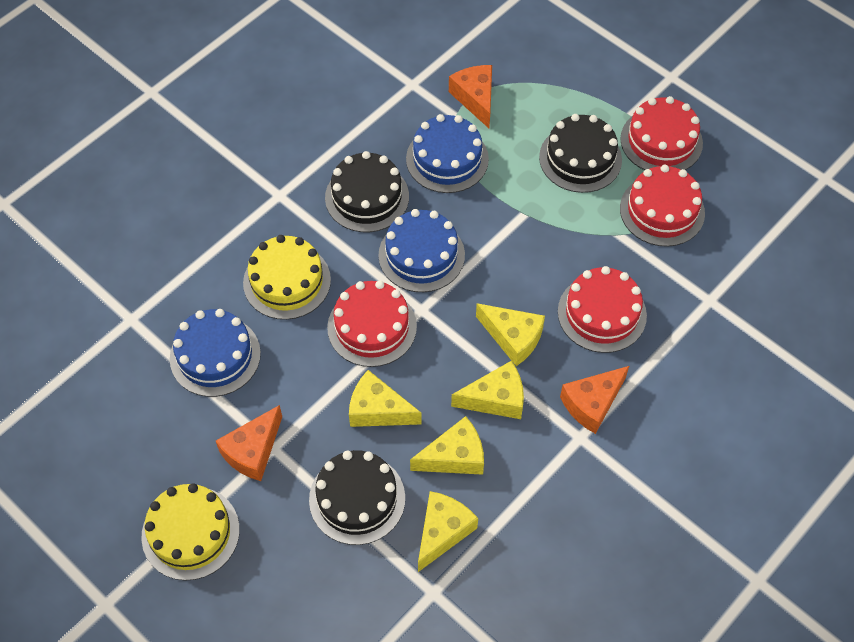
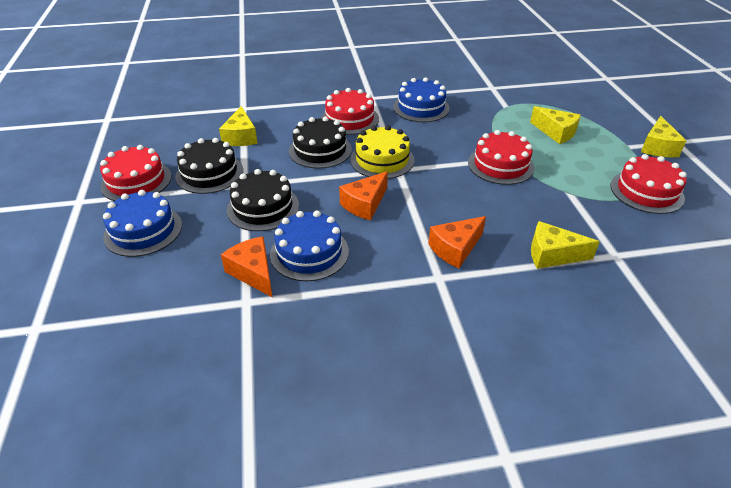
yellow cake: [141,483,240,581] [243,235,331,320] = 2 -> [350,125,415,179] = 1
yellow cheese: [349,370,422,427] [410,416,484,475] [418,491,478,572] [451,361,524,419] [476,303,545,366] = 5 -> [219,106,258,146] [530,106,581,144] [531,221,600,269] [641,116,686,157] = 4

